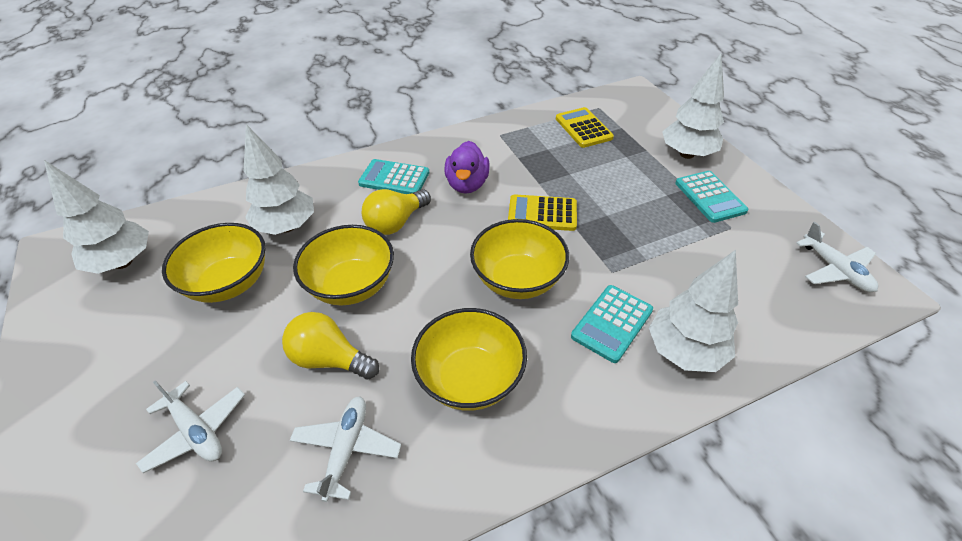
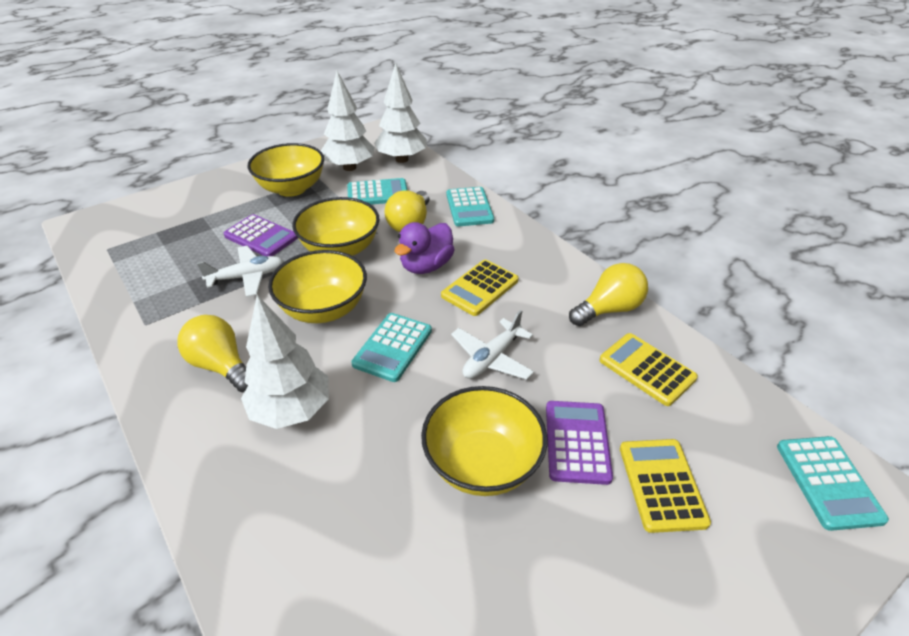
purple calculator: none = 0 -> [224,214,298,256] [546,401,613,485] = 2
turquoise calculator: [358,159,429,194] [571,285,653,363] [675,171,749,223] = 3 -> [347,178,408,205] [351,313,432,382] [446,187,494,227] [777,436,889,531] = 4
white plane: [136,381,245,473] [289,396,401,502] [796,222,878,292] = 3 -> [197,246,284,297] [451,310,534,380] = 2
white tree: [44,160,149,274] [243,124,314,235] [649,250,738,372] [662,54,724,159] = 4 -> [241,295,329,429] [321,71,375,171] [374,63,427,163] = 3
yellow calculator: [508,194,577,231] [556,107,614,148] = 2 -> [441,260,518,316] [599,333,698,406] [620,439,711,533] = 3
yellow light bulb: [282,312,379,380] [362,189,431,235] = 2 -> [177,315,248,392] [384,190,430,232] [569,263,648,326] = 3

